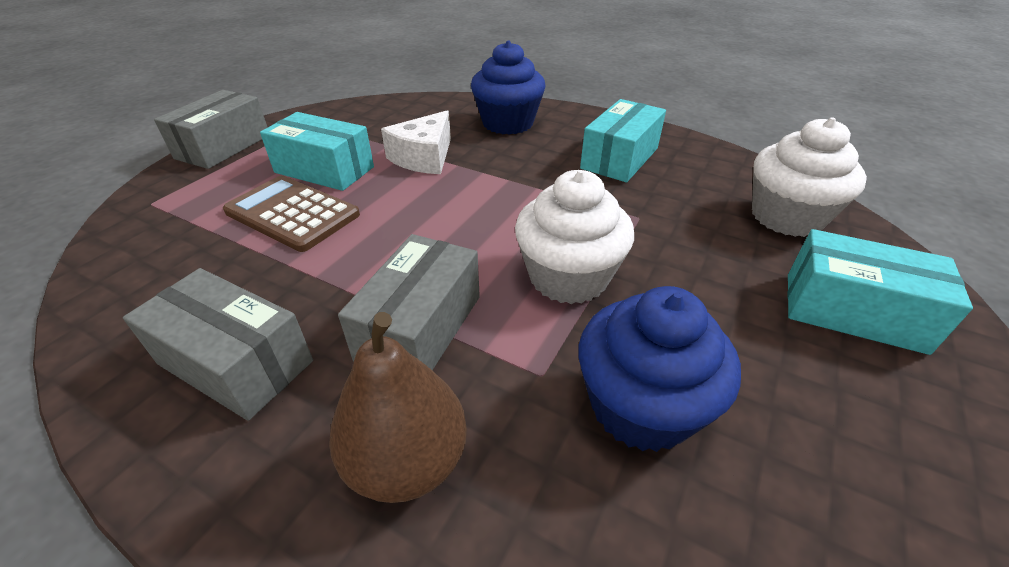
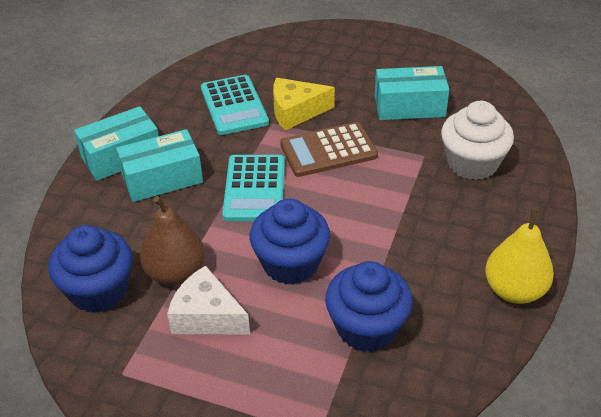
blue cupcake: [471,41,546,135] [579,286,741,452] = 2 -> [48,225,132,313] [250,198,330,285] [325,261,413,352] = 3
grey box: [123,268,313,421] [154,90,268,169] [338,234,480,370] = 3 -> none = 0
turquoise calculator: none = 0 -> [201,75,269,135] [222,155,285,221] = 2
white cupcake: [515,170,634,304] [752,117,867,237] = 2 -> [441,101,514,180] = 1
yellow cheese: none = 0 -> [273,78,335,131] = 1
yellow pear: none = 0 -> [485,208,554,304] = 1

